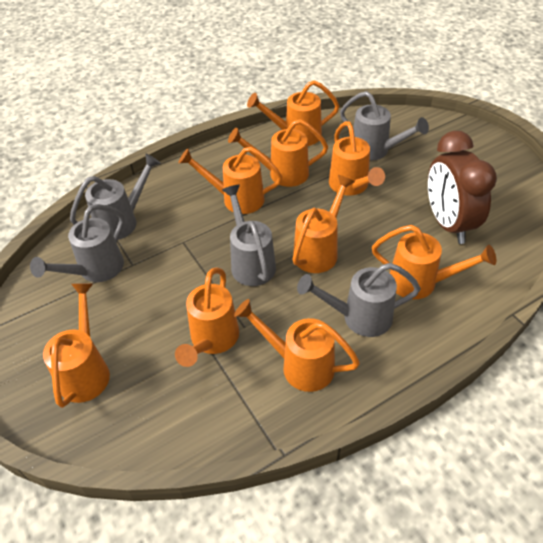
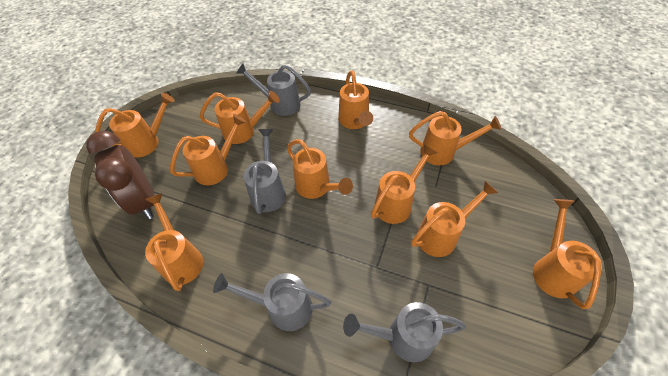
grey watering can: [30,204,124,282] [70,153,161,240] [222,185,276,286] [297,263,421,337] [340,91,429,161] = 5 -> [213,273,331,331] [236,63,311,116] [243,129,286,214] [343,302,466,362] = 4
orange watering can: [43,284,110,408] [175,267,239,367] [178,147,282,214] [228,119,328,187] [234,299,360,392] [247,80,339,146] [293,175,355,273] [329,121,385,195] [372,225,496,299] = 9 -> [95,93,175,157] [145,193,203,291] [170,114,246,185] [200,91,280,144] [287,139,353,199] [338,70,373,129] [371,145,438,224] [409,111,502,165] [411,181,498,257] [533,199,602,309] = 10

